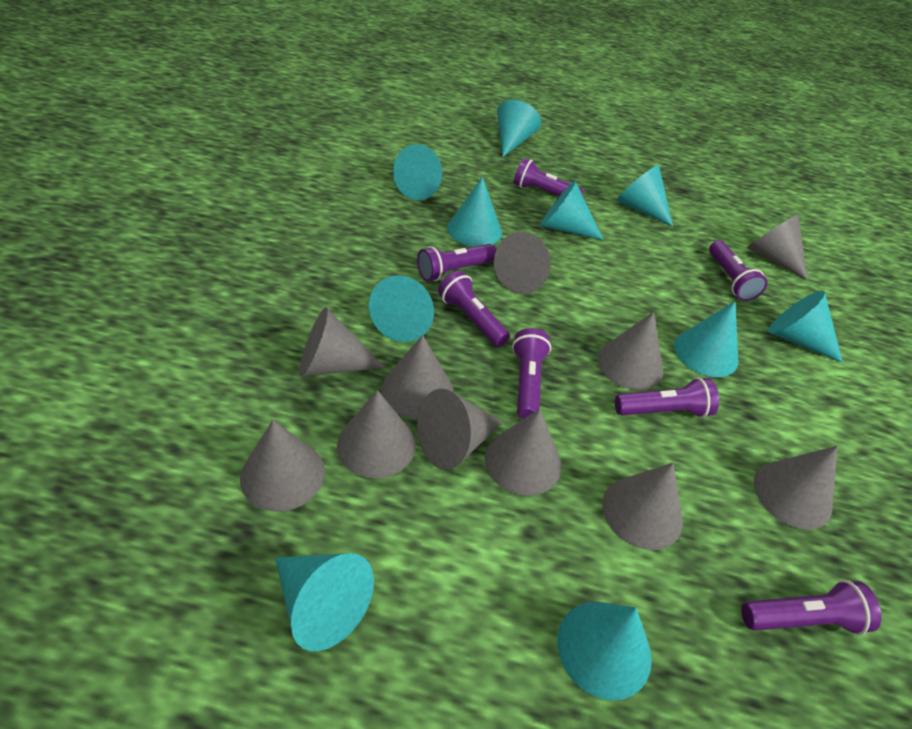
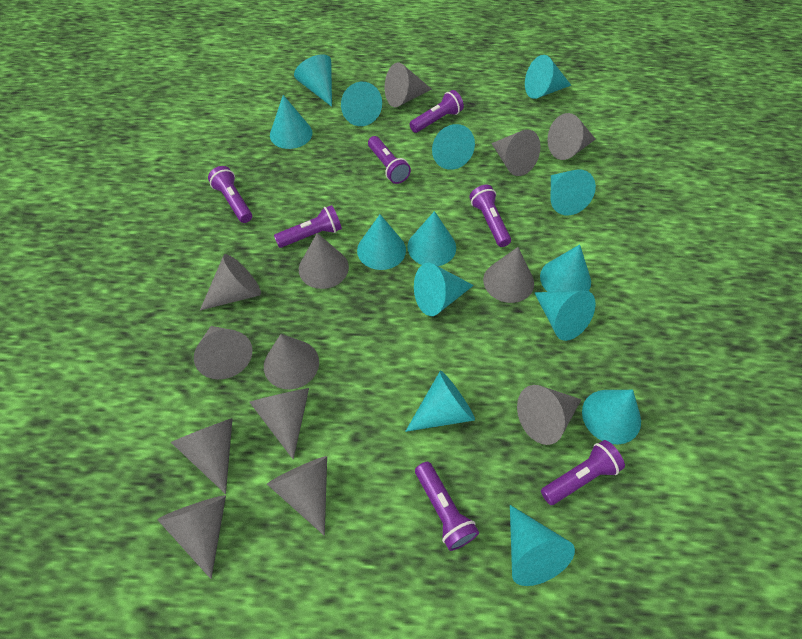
grey cone: [240,420,325,511] [299,307,385,376] [337,390,416,478] [382,335,453,419] [417,389,503,470] [485,409,561,496] [494,232,551,294] [597,312,663,390] [602,463,683,550] [747,214,808,280] [754,446,838,530] = 11 -> [158,496,226,579] [171,418,233,494] [194,326,253,379] [200,254,261,310] [250,388,309,459] [264,334,319,389] [267,456,327,536] [299,233,349,289] [385,62,432,107] [483,247,534,303] [491,129,541,176] [517,385,581,445] [547,113,596,160] = 13
turquoise cone: [275,553,374,651] [369,275,434,342] [393,144,442,200] [447,177,502,247] [497,100,541,157] [540,181,604,240] [558,602,652,701] [616,165,673,227] [674,301,738,377] [768,291,843,363] = 10 -> [270,95,313,149] [294,54,332,107] [341,82,382,126] [357,215,406,270] [405,371,475,432] [407,211,456,266] [414,263,474,316] [432,124,475,170] [510,505,575,586] [525,55,571,99] [534,290,596,341] [540,244,591,292] [551,169,596,215] [582,390,641,444] = 14

